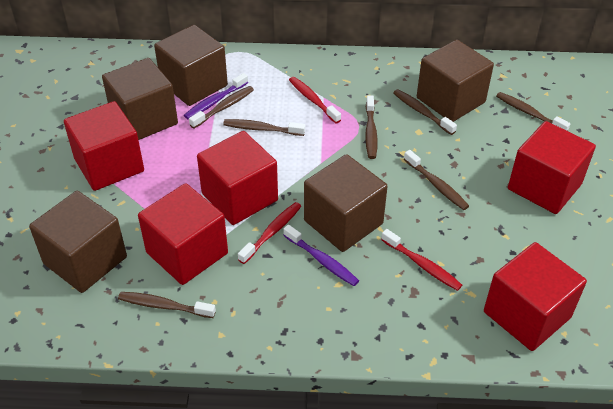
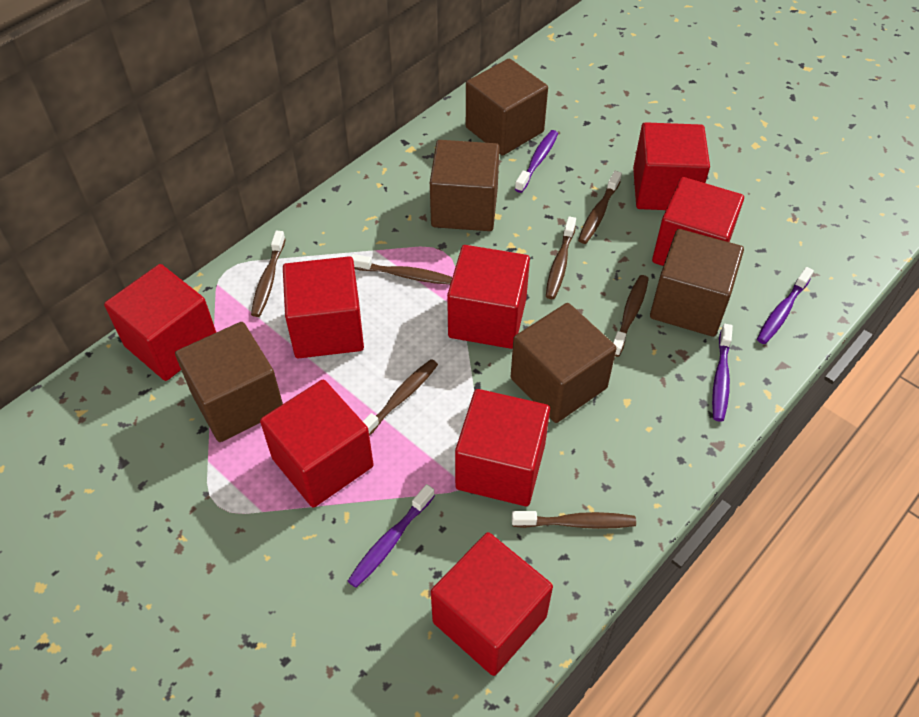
purple toothbrush: [184,73,248,119] [283,225,359,286] = 2 -> [348,484,435,588] [515,130,558,193] [712,324,733,422] [757,267,814,344] = 4
red cube: [64,101,144,191] [138,183,228,285] [197,131,278,225] [484,242,587,351] [508,121,596,214] = 5 -> [104,264,216,381] [260,380,374,507] [283,256,364,358] [431,532,553,676] [447,245,530,349] [455,389,550,506] [633,122,710,210] [652,177,744,266] = 8
red toothbrush: [238,202,302,264] [289,77,341,123] [381,229,462,291] = 3 -> none = 0

